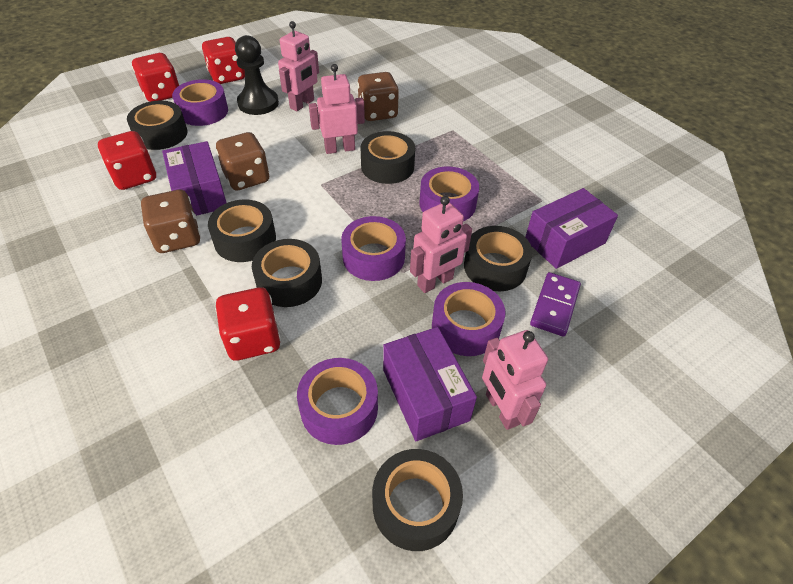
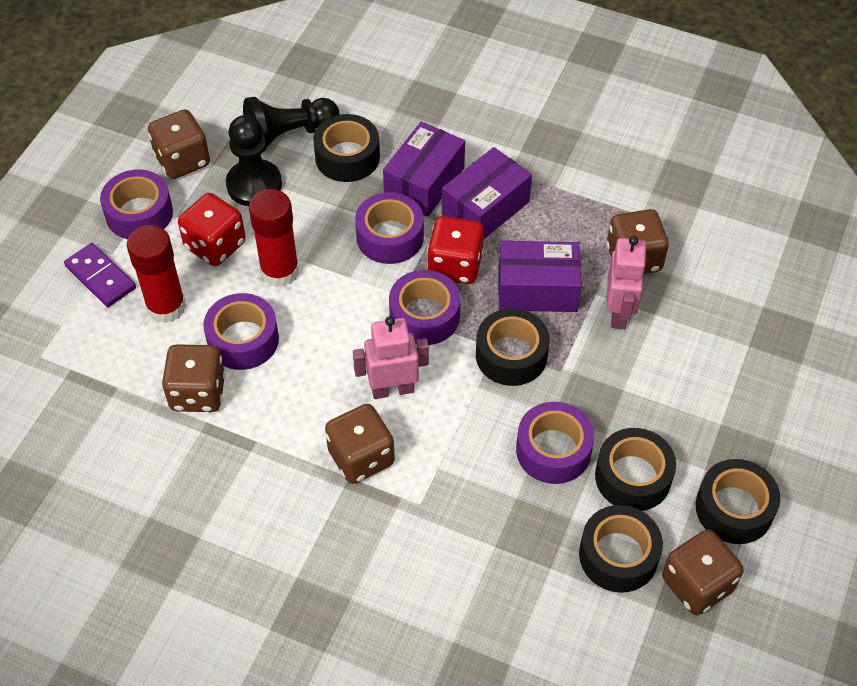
black pawn: [235,35,279,115] = 1 -> [226,115,282,206] [243,97,339,152] = 2
black tape: [127,101,187,150] [208,199,276,262] [252,239,322,307] [360,131,415,184] [372,449,463,551] [464,226,533,291] = 6 -> [313,114,380,182] [476,308,550,386] [579,505,663,593] [595,428,676,511] [696,459,780,544] = 5
brown dice: [141,190,200,253] [216,132,269,191] [357,72,399,121] = 3 -> [148,110,210,179] [162,344,225,412] [325,404,395,484] [607,209,669,274] [662,529,744,615] = 5
pink robot: [278,21,319,111] [309,64,365,154] [410,196,472,293] [482,330,548,430] = 4 -> [353,316,429,399] [606,236,647,329] = 2
red dice: [98,131,156,190] [132,53,180,102] [202,37,245,84] [215,287,281,361] = 4 -> [178,193,246,266] [427,216,484,284] = 2
red glue stick: none = 0 -> [127,225,186,323] [249,189,299,287] = 2

